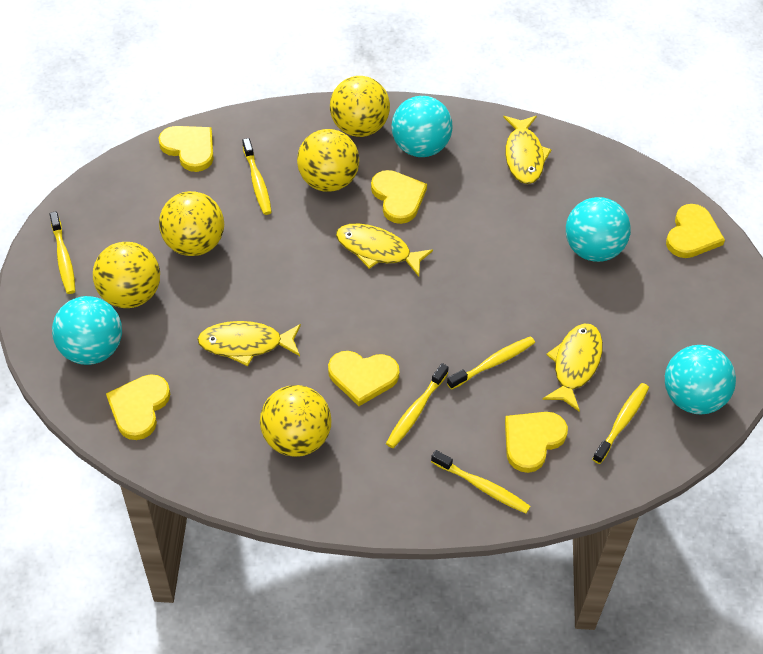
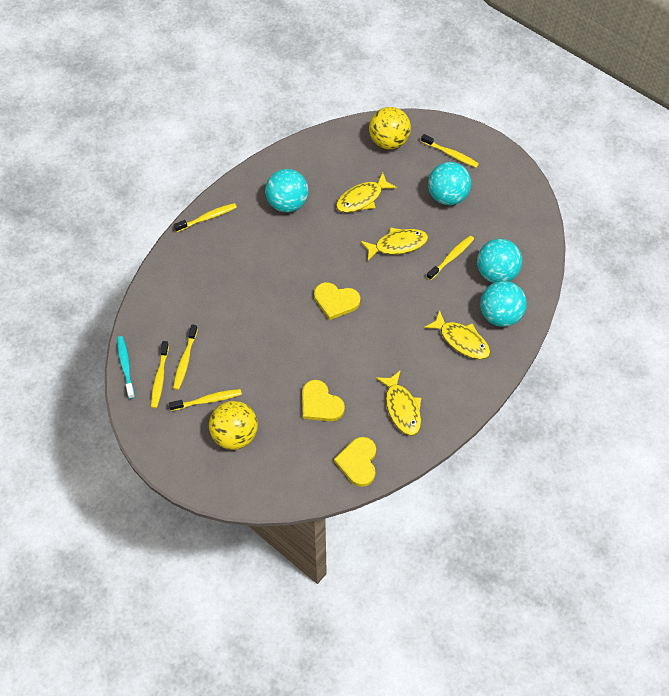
turquoise toothbrush: none = 0 -> [117,336,135,399] = 1
yellow ball: [93,242,160,308] [159,191,224,256] [260,385,332,457] [297,129,359,192] [330,76,390,137] = 5 -> [209,401,258,450] [369,107,411,150] = 2
yellow heart: [106,374,170,440] [158,126,213,172] [328,351,399,406] [371,170,427,224] [505,412,568,473] [666,204,725,258] = 6 -> [302,380,345,421] [314,282,360,320] [334,437,376,487] = 3

